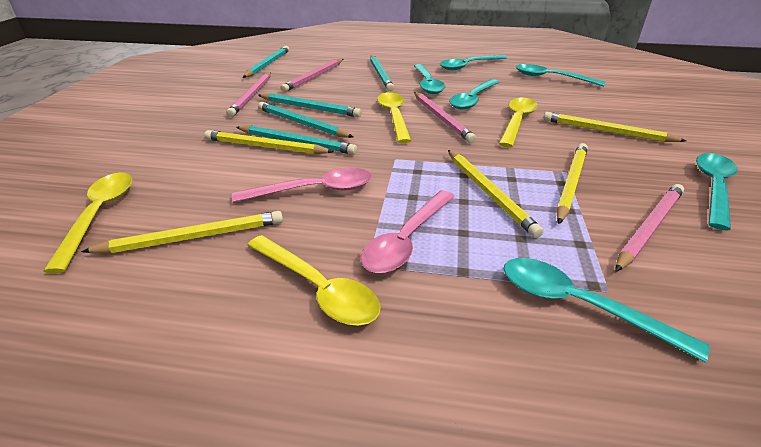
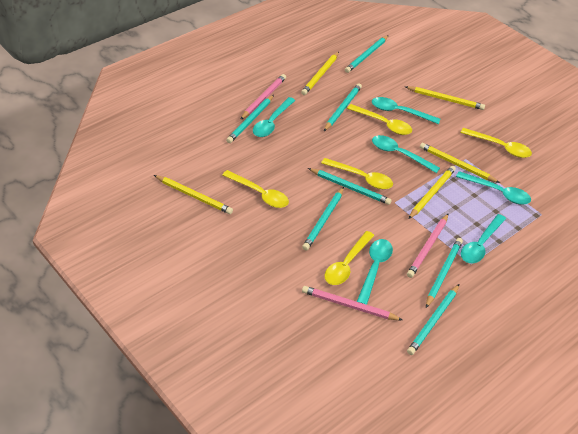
pink pencil: [227,72,271,117] [281,59,343,92] [414,92,476,143] [615,184,684,272] = 4 -> [240,74,286,120] [302,286,402,320] [407,214,448,278] = 3
pink spoon: [232,168,372,203] [360,190,455,273] = 2 -> none = 0
turquoise pencil: [236,125,357,155] [243,46,289,78] [258,93,362,117] [258,102,353,138] [370,55,394,91] = 5 -> [226,95,274,143] [302,187,344,251] [308,168,392,205] [324,83,362,131] [345,35,389,73] [407,284,459,355] [426,238,463,308] = 7
yellow spoon: [43,172,132,273] [247,235,381,326] [377,92,411,143] [499,98,538,148] = 4 -> [222,170,289,208] [321,158,393,189] [325,231,375,285] [347,104,412,135] [460,128,532,158] = 5

